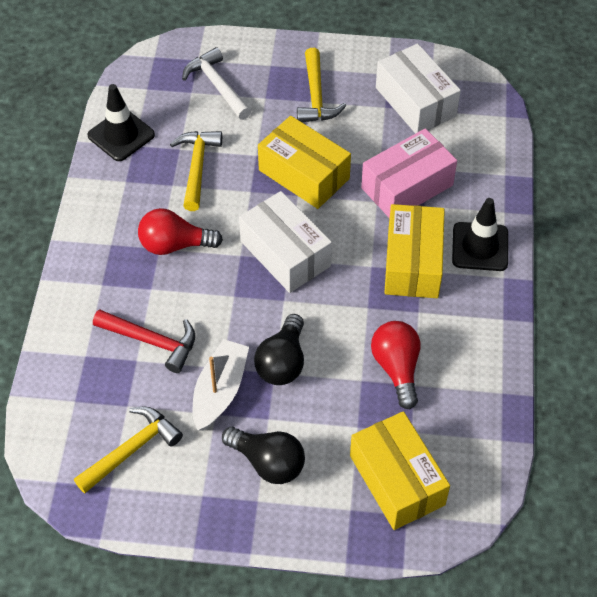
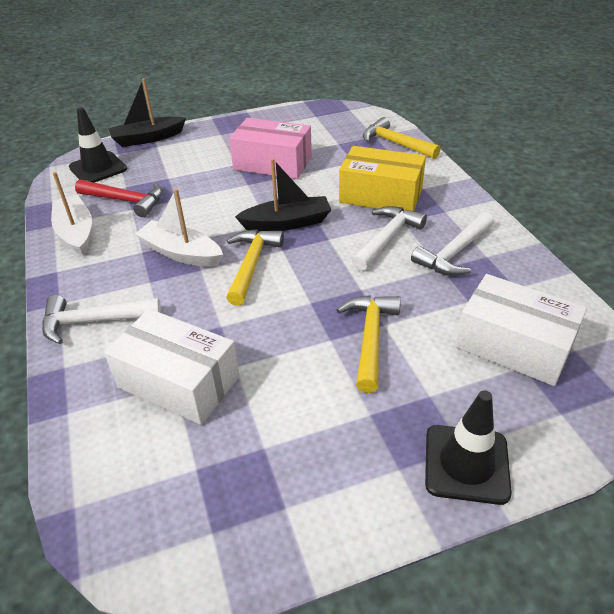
black boat: none = 0 -> [108,78,186,147] [235,158,331,232] = 2
black light bulb: [222,427,305,484] [254,314,304,385] = 2 -> none = 0
red light bulb: [138,208,223,255] [371,321,420,409] = 2 -> none = 0
white boat: [193,339,249,431] = 1 -> [51,172,92,256] [135,188,223,267] = 2
white hammer: [182,47,252,120] = 1 -> [42,295,161,344] [352,206,427,271] [411,212,494,276] = 3
yellow box: [258,116,351,209] [350,411,450,530] [384,204,445,298] = 3 -> [339,146,426,211] = 1

